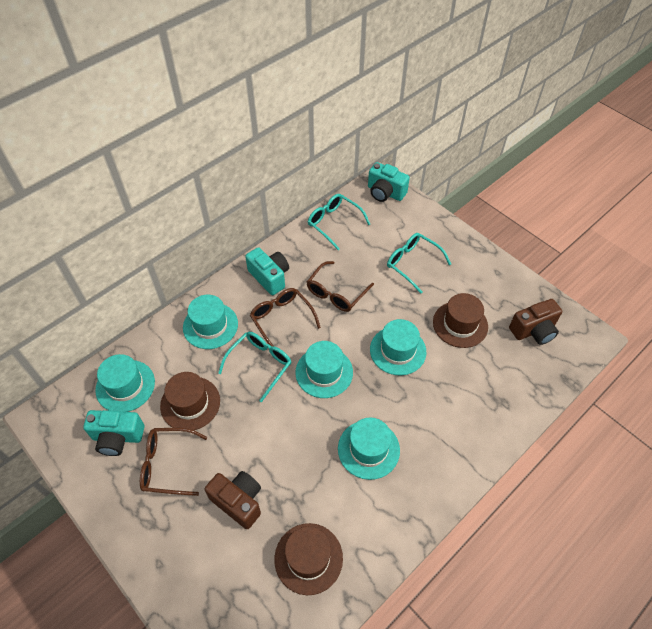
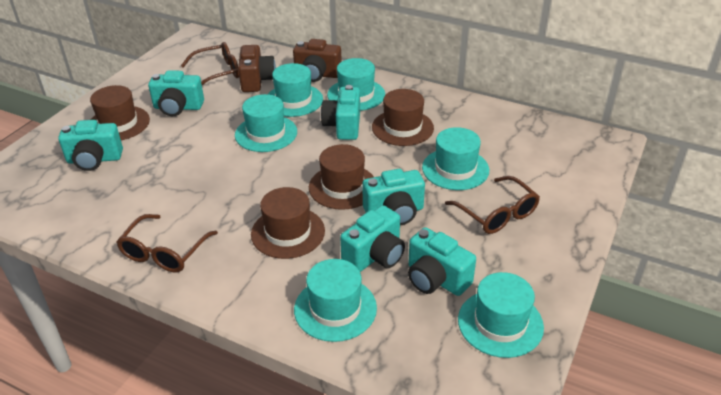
brown hat: [160,372,220,430] [274,523,343,595] [433,293,488,348] = 3 -> [90,85,150,140] [251,187,325,259] [309,144,374,210] [372,89,434,146] = 4
turquoise camera: [83,410,145,456] [245,247,289,295] [368,162,410,202] = 3 -> [58,120,123,171] [148,70,204,116] [321,85,360,140] [340,205,405,272] [362,169,425,225] [408,227,476,296] = 6
turquoise glasses: [218,332,291,402] [308,194,370,250] [387,233,451,294] = 3 -> none = 0
turquoise hat: [95,354,155,412] [183,295,238,349] [295,341,353,398] [338,417,400,480] [370,319,426,375] = 5 -> [235,94,297,152] [268,63,323,117] [294,259,377,342] [327,58,385,111] [422,127,489,190] [458,272,544,358] = 6

